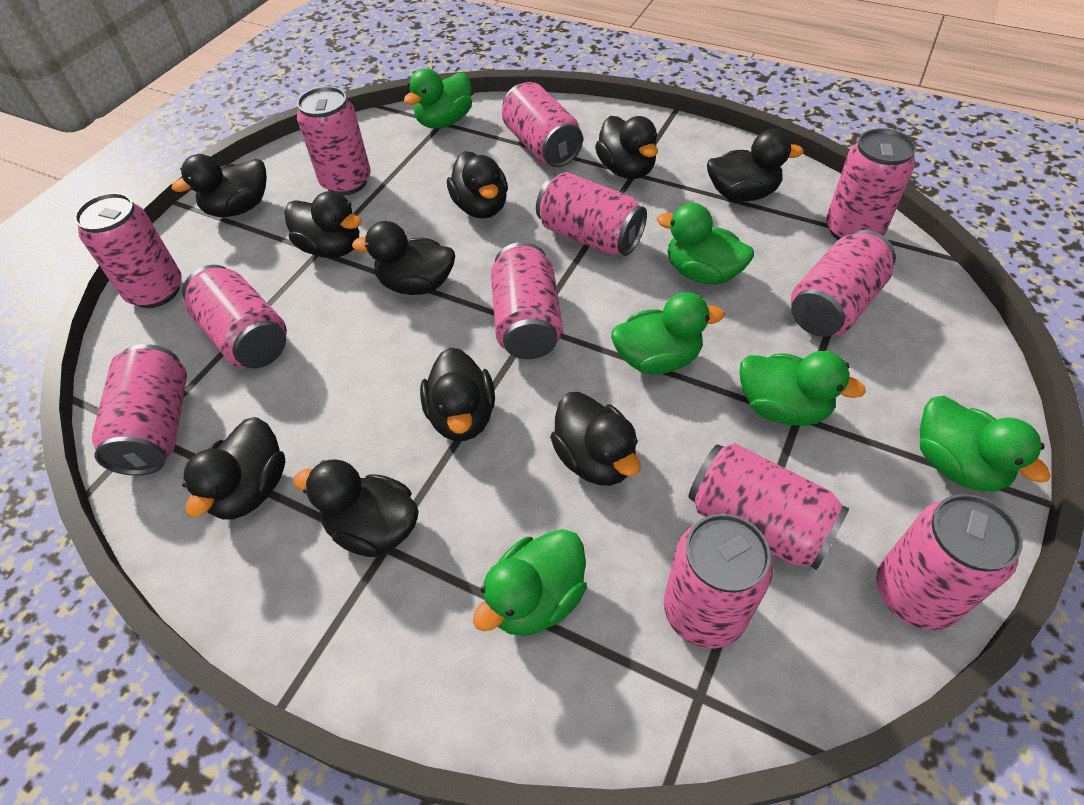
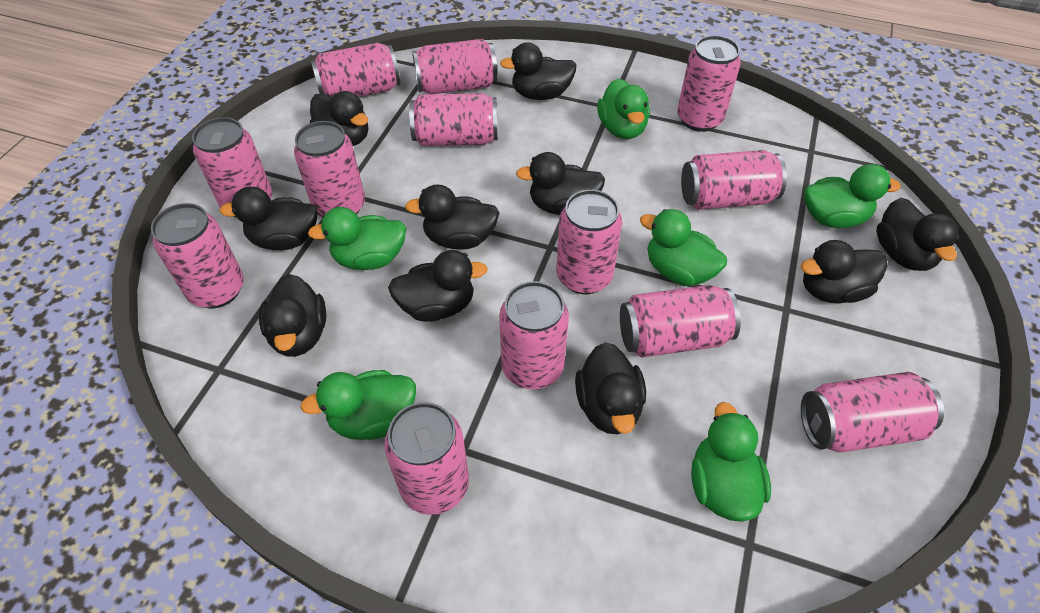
pink can: [74,193,182,308] [92,344,187,476] [182,265,287,368] [297,86,371,196] [491,242,563,359] [502,82,583,167] [536,172,647,256] [664,514,773,649] [688,443,849,570] [791,230,896,337] [826,128,916,240] [876,494,1023,630] = 12 -> [151,203,244,308] [192,117,272,218] [294,121,365,218] [311,43,400,97] [384,402,469,515] [409,93,498,146] [412,39,498,94] [499,281,569,389] [556,190,622,294] [620,285,741,357] [677,35,741,132] [681,150,787,210] [801,372,944,452] = 13

